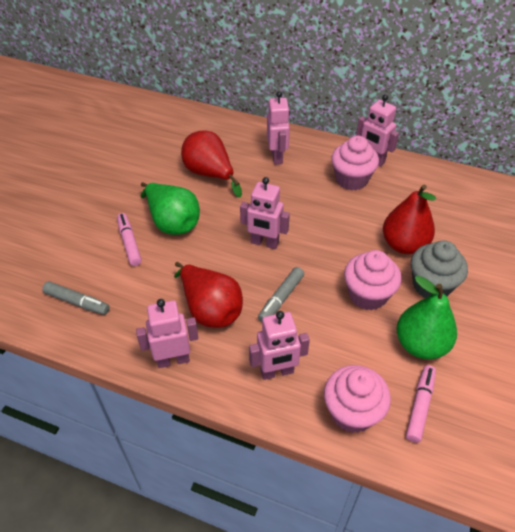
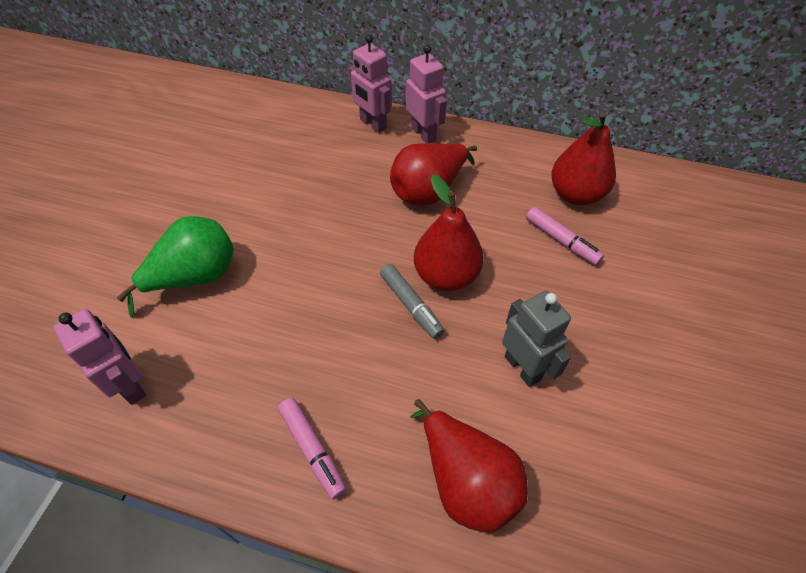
green pear: [141,182,200,235] [397,276,457,359] = 2 -> [117,216,234,318] = 1
grey cupcake: [411,241,468,298] = 1 -> none = 0
grey marker: [42,281,110,315] [258,267,304,322] = 2 -> [380,264,445,339] = 1
grey robot: none = 0 -> [502,291,571,387] = 1
pink cupcake: [324,365,391,433] [331,135,379,191] [344,250,401,310] = 3 -> none = 0
pink robot: [136,299,198,368] [240,177,290,249] [249,311,310,380] [267,91,290,164] [356,94,399,167] = 5 -> [53,309,146,405] [349,35,392,133] [406,45,447,143] = 3
red pear: [174,262,243,328] [181,130,242,197] [383,184,436,254] = 3 -> [390,143,477,206] [410,399,528,533] [414,175,484,291] [551,112,616,205] = 4

